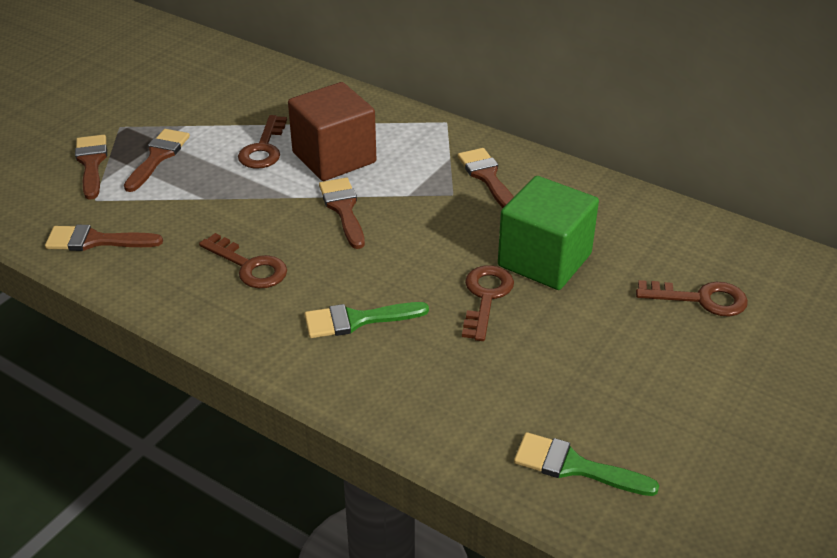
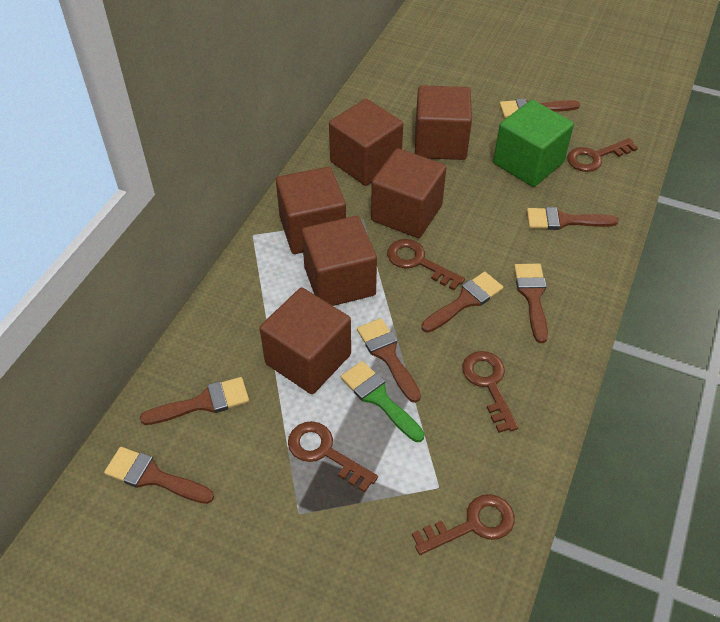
brown brush: [45,225,163,251] [75,135,107,200] [124,129,190,192] [319,178,365,249] [458,148,514,208] = 5 -> [104,447,214,504] [140,377,249,425] [357,318,421,403] [421,272,503,333] [499,98,580,118] [514,264,548,343] [527,207,619,230] = 7
brown cube: [288,82,376,181] = 1 -> [260,288,351,394] [276,167,346,254] [302,216,377,306] [329,99,403,186] [371,148,447,238] [415,85,472,160] = 6
brown key: [199,233,287,288] [238,115,287,169] [462,265,514,341] [636,280,748,317] = 4 -> [288,421,378,492] [387,239,465,290] [412,494,515,555] [462,351,519,433] [567,138,638,172] = 5
green brush: [305,302,429,338] [514,432,659,496] = 2 -> [341,361,425,442] = 1

